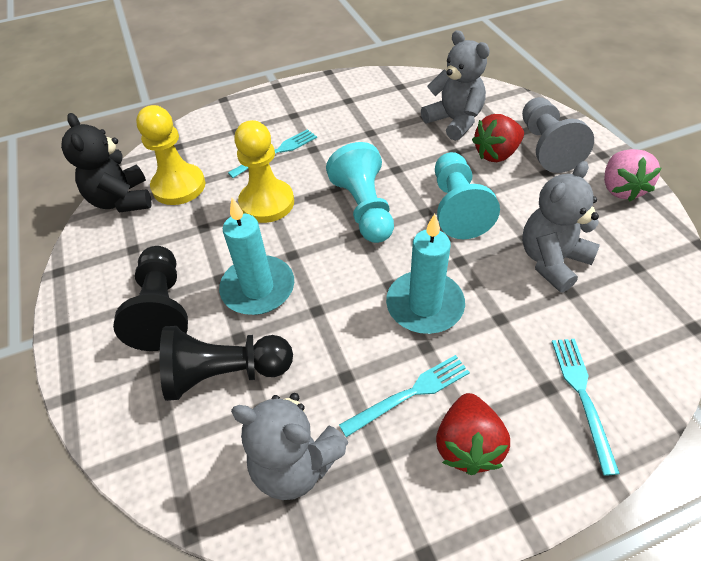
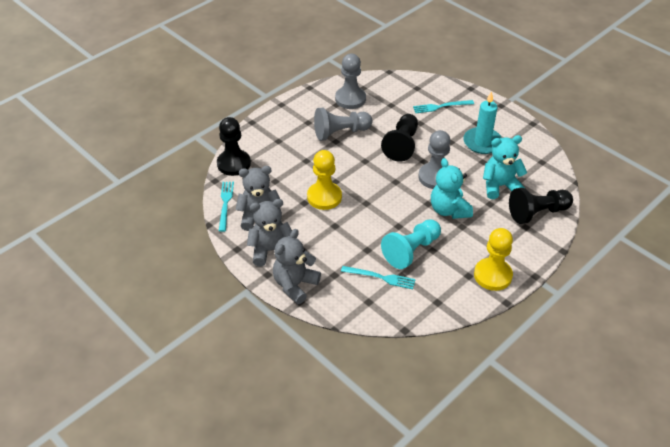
black pawn: [113,246,188,351] [160,326,293,401] = 2 -> [217,117,251,176] [381,114,418,162] [509,188,573,224] = 3
black teddy bear: [61,113,152,213] = 1 -> none = 0
grey pawn: [522,97,594,173] = 1 -> [314,108,372,141] [335,54,366,109] [418,130,450,189] = 3
pink strawberry: [604,149,662,202] = 1 -> none = 0
red strawberry: [436,393,510,475] [472,114,524,162] = 2 -> none = 0
turquoise candle: [219,198,294,315] [386,214,465,334] = 2 -> [463,91,502,154] = 1
turquoise pawn: [326,142,394,243] [435,152,500,239] = 2 -> [381,219,441,269] = 1
turquoise teddy bear: none = 0 -> [431,158,473,219] [483,135,527,199] = 2

